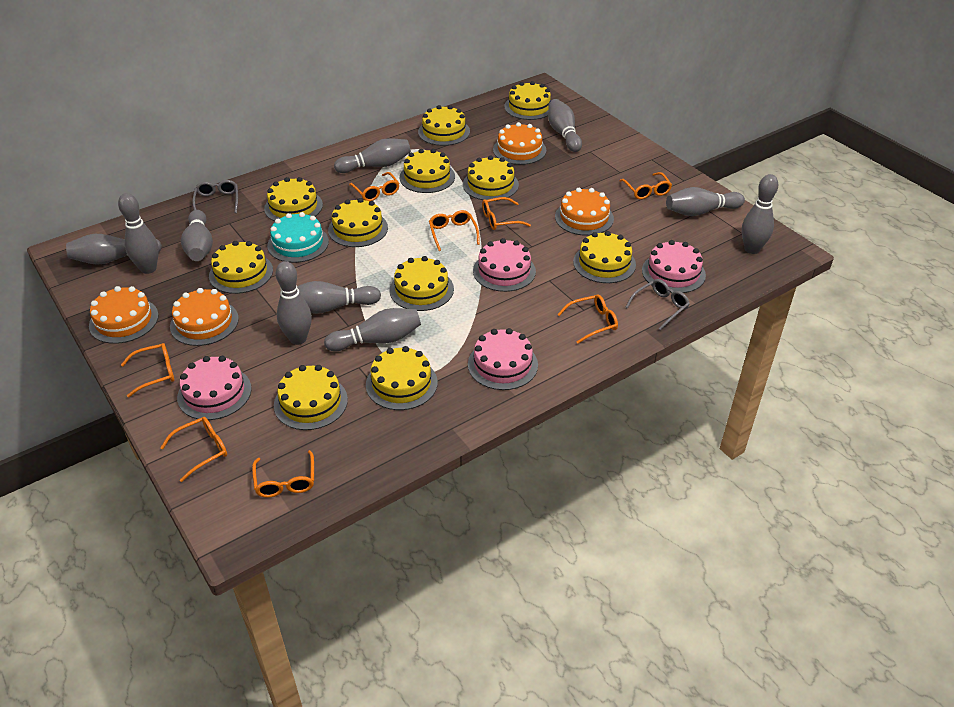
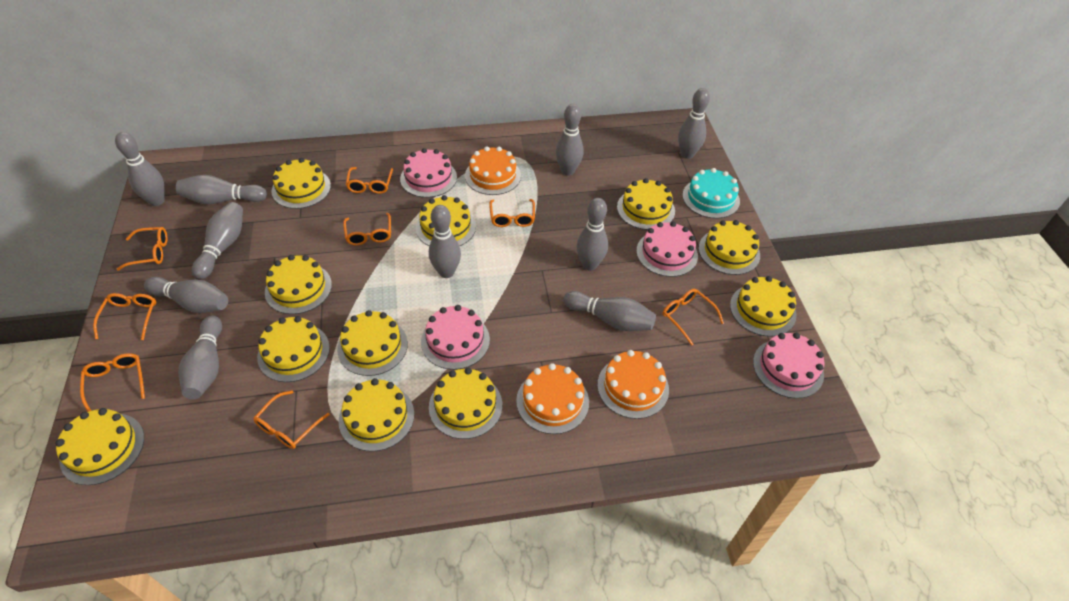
grey glasses: [192,180,238,213] [625,279,690,330] = 2 -> none = 0
orange cake: [89,286,159,344] [170,288,239,346] [493,122,546,165] [555,188,614,236] = 4 -> [465,146,521,195] [516,363,589,434] [597,350,669,419] = 3

